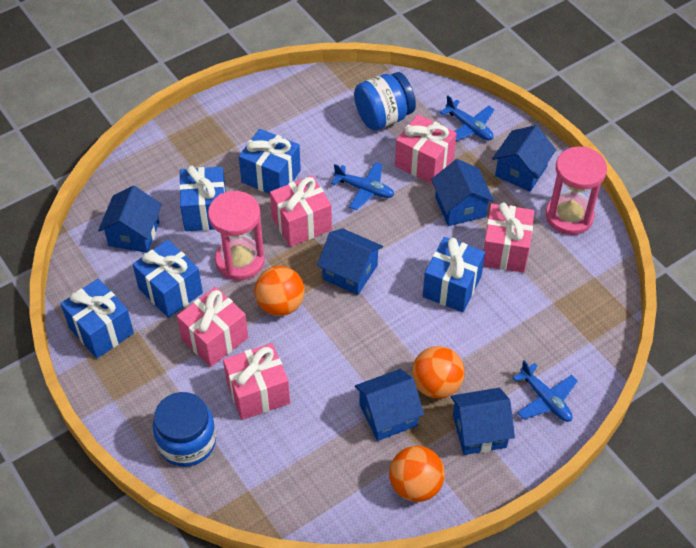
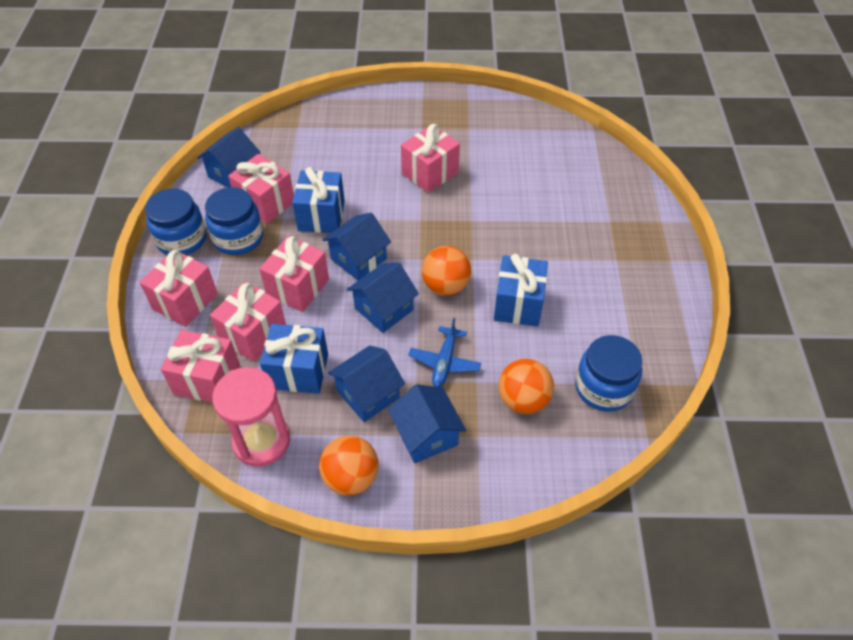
blue gift: [60,279,134,358] [133,240,203,318] [179,166,226,231] [239,129,301,194] [423,237,485,312] = 5 -> [260,324,328,394] [292,167,345,233] [494,254,548,327] = 3
blue house: [98,185,162,253] [317,228,383,295] [355,369,424,441] [431,159,494,226] [451,388,515,455] [492,125,556,192] = 6 -> [197,127,261,188] [322,213,391,280] [328,346,405,422] [347,263,419,333] [388,384,466,463] = 5
blue jar: [153,392,216,467] [354,72,416,130] = 2 -> [145,189,207,255] [205,187,263,255] [575,335,643,412] = 3
blue plane: [331,162,394,210] [440,95,495,141] [513,360,578,422] = 3 -> [408,318,481,387] = 1
pink gift: [177,287,248,367] [223,343,290,420] [270,175,332,247] [395,114,457,185] [483,202,534,273] = 5 -> [140,249,218,327] [161,330,240,403] [210,281,286,362] [228,154,294,224] [259,236,329,312] [401,124,460,193] = 6
pink hourglass: [208,191,265,280] [546,146,607,235] = 2 -> [212,367,290,467] = 1

